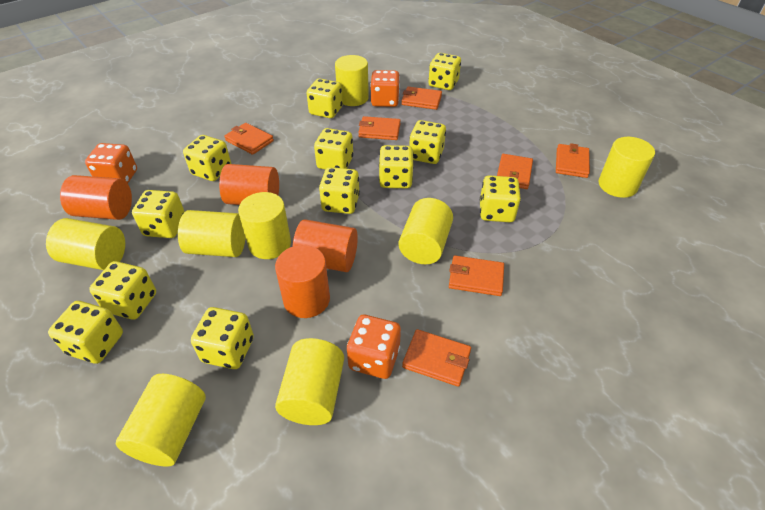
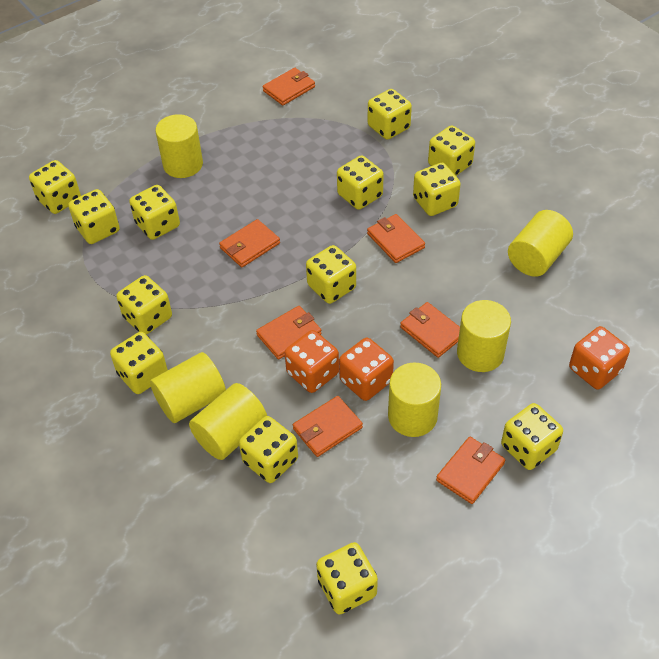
orange cylinder: [60,175,132,220] [219,164,279,205] [275,245,330,318] [293,219,358,272] = 4 -> none = 0
yellow cylinder: [46,218,125,270] [116,374,206,467] [178,210,246,257] [238,192,291,259] [275,338,344,425] [335,55,369,106] [399,198,453,264] [598,137,655,198] = 8 -> [150,352,226,423] [155,114,203,178] [189,383,267,460] [388,363,441,437] [457,300,511,372] [508,210,573,277] = 6
yellow dice: [48,301,123,364] [89,261,156,320] [132,190,185,238] [183,135,231,181] [191,307,254,369] [307,78,343,118] [314,128,353,169] [319,167,360,214] [379,145,414,188] [409,120,446,164] [428,53,461,90] [480,175,521,222] = 12 -> [29,160,81,214] [68,189,120,244] [110,332,168,394] [117,275,172,335] [129,185,180,240] [239,416,298,483] [306,245,356,304] [316,542,378,615] [337,155,384,210] [368,89,412,140] [413,163,461,216] [428,125,475,176] [501,403,563,470] = 13

